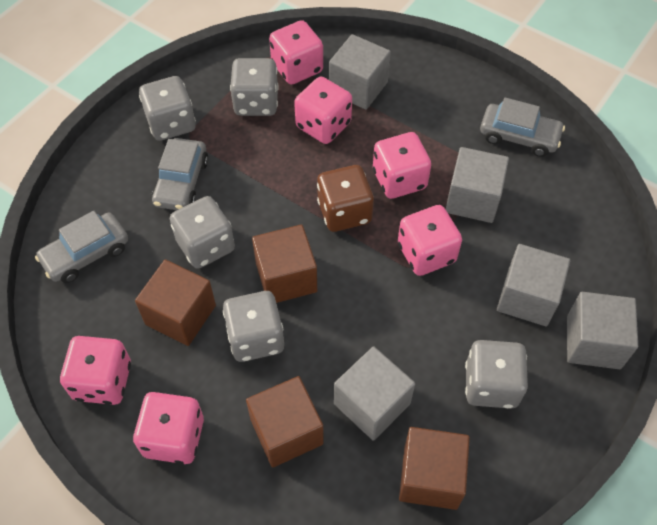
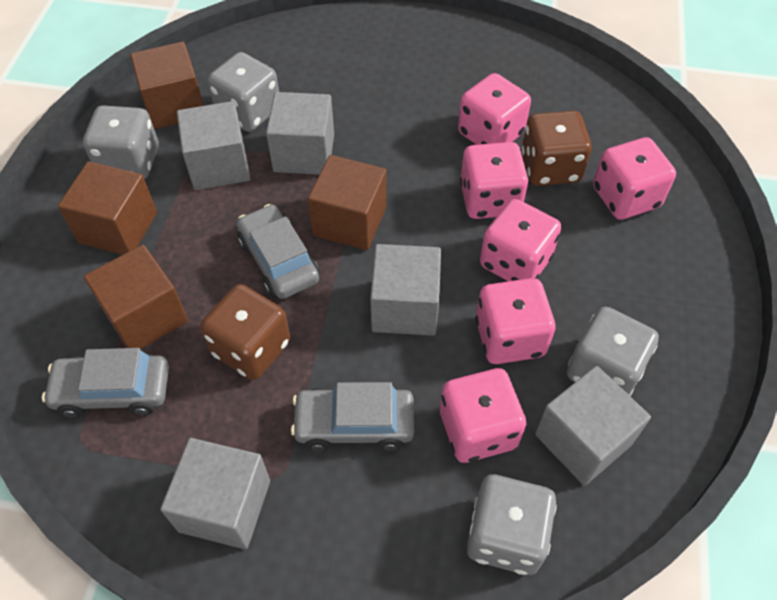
brown dice: [317,165,374,232] = 1 -> [200,284,290,380] [522,111,592,186] = 2
grey dice: [139,76,196,141] [170,196,235,269] [223,291,284,362] [230,58,279,116] [465,340,528,409] = 5 -> [83,105,159,179] [207,52,279,132] [467,475,557,575] [567,307,659,396] = 4

